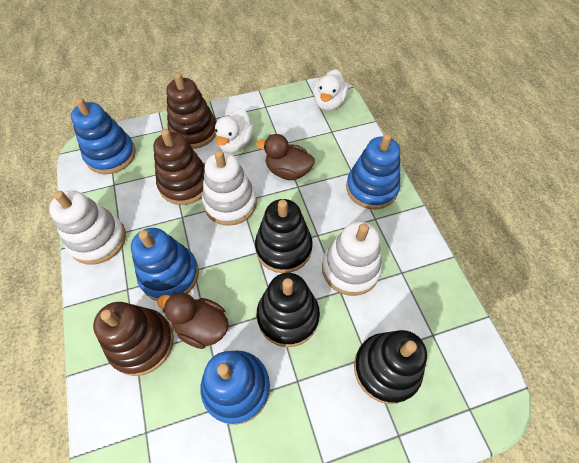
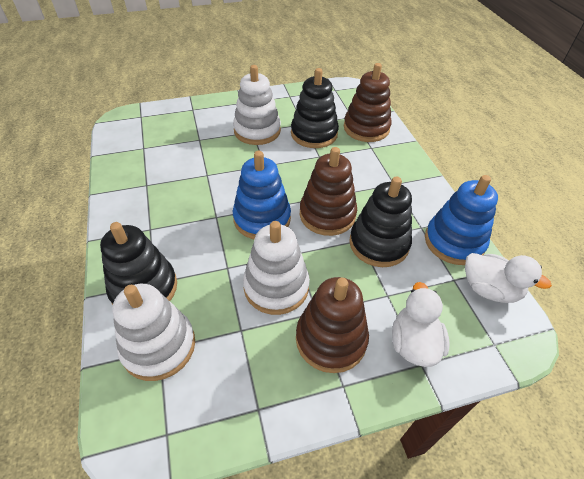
blue stacking toy: [71,98,136,174] [131,228,199,301] [200,350,270,425] [346,133,400,209] = 4 -> [233,151,291,239] [425,175,498,265] = 2
brown duck: [157,292,229,349] [256,134,315,180] = 2 -> none = 0

